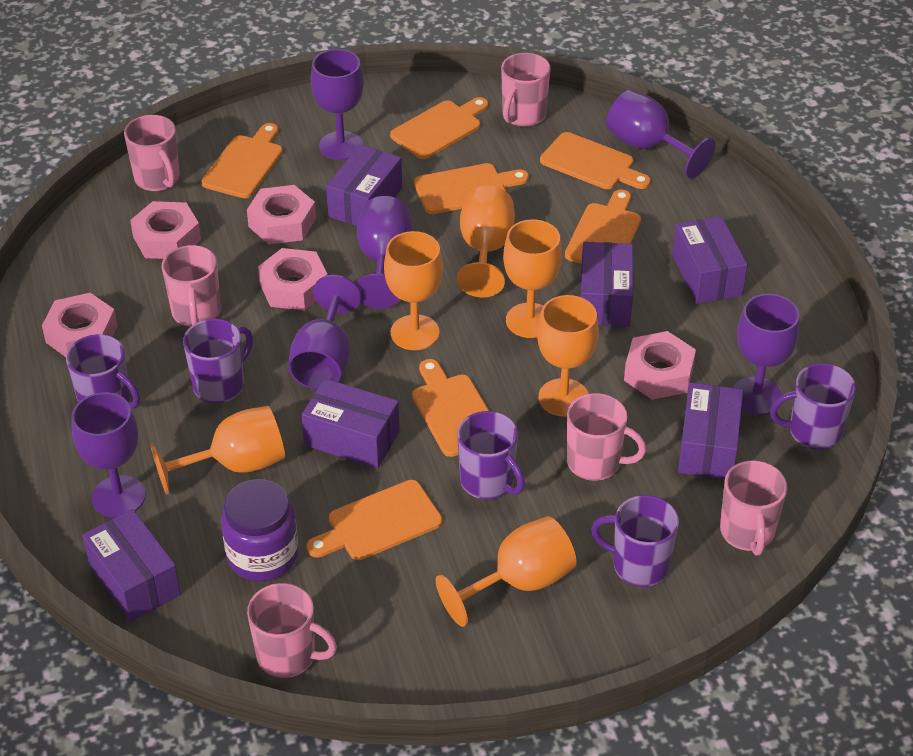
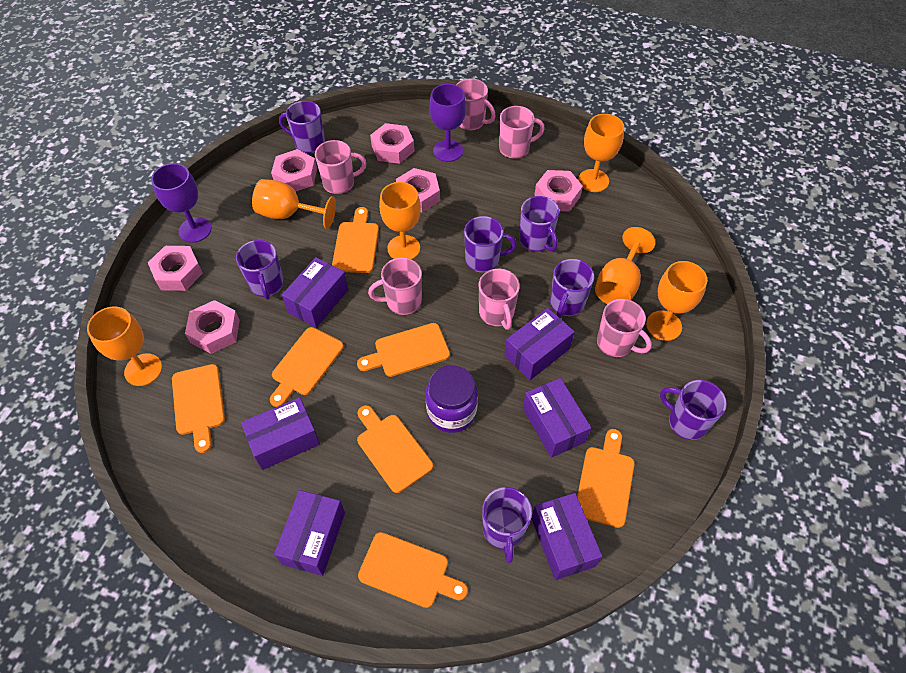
pink nut: [42,293,118,357] [130,201,201,259] [247,185,316,244] [258,248,327,310] [624,331,696,400] = 5 -> [148,246,203,291] [185,300,240,354] [271,149,317,192] [370,123,414,164] [396,168,440,212] [535,170,583,212] = 6
purple goblet: [71,392,146,517] [288,275,361,389] [311,49,364,160] [356,196,412,309] [606,89,715,179] [733,294,800,415] = 6 -> [151,163,212,243] [429,84,466,162] = 2
purple mug: [66,334,140,409] [183,319,253,403] [457,411,525,499] [591,495,679,587] [770,363,856,450] = 5 -> [236,240,284,300] [279,101,325,153] [464,216,516,272] [482,487,532,563] [519,196,559,252] [550,259,594,318] [660,380,727,440] = 7

